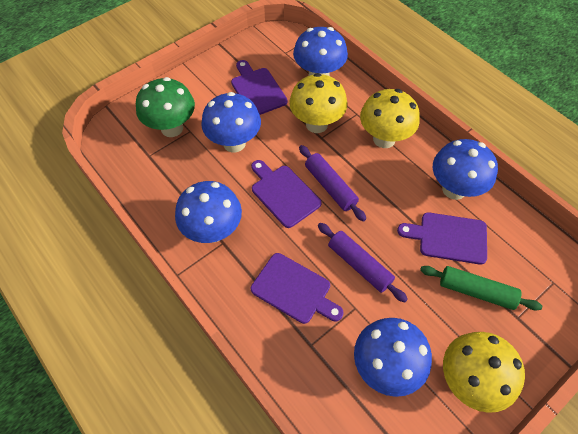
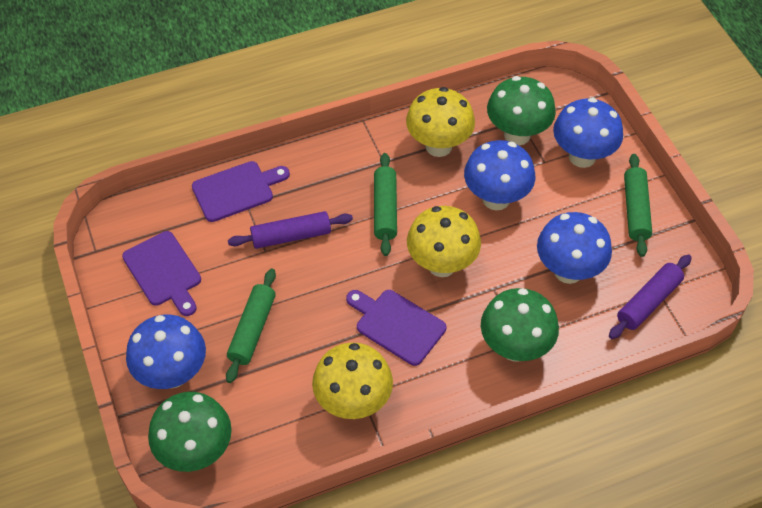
blue mushroom: [175,181,242,243] [201,92,261,152] [293,27,348,76] [354,318,432,397] [433,139,498,200] = 5 -> [126,314,206,389] [464,140,535,210] [537,212,612,284] [553,98,623,168] = 4
green mushroom: [136,77,195,137] = 1 -> [148,392,232,472] [481,288,559,362] [487,76,556,145] = 3
green rolling pin: [420,266,542,311] = 1 -> [226,269,276,383] [374,153,397,256] [624,154,652,257] = 3
purple cutting board: [231,60,287,115] [251,160,322,228] [251,253,344,324] [397,212,487,265] = 4 -> [122,231,201,316] [192,161,290,222] [346,290,446,366] = 3

